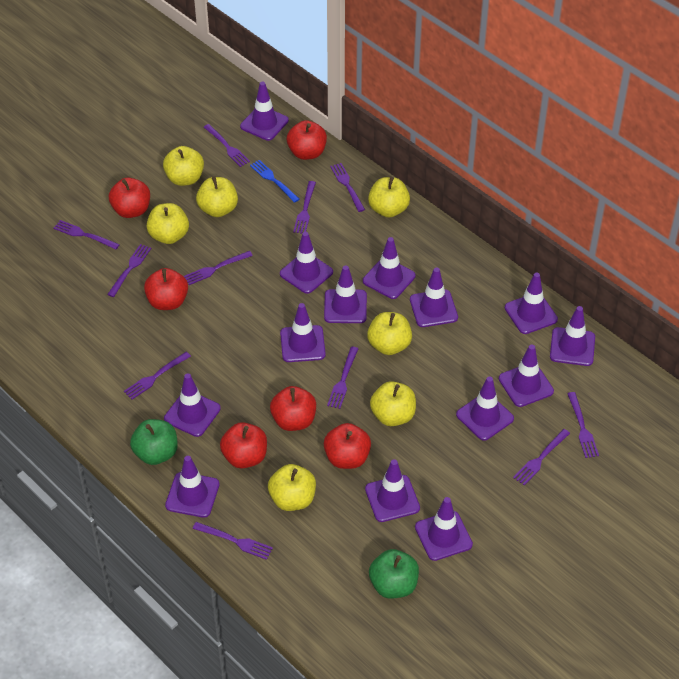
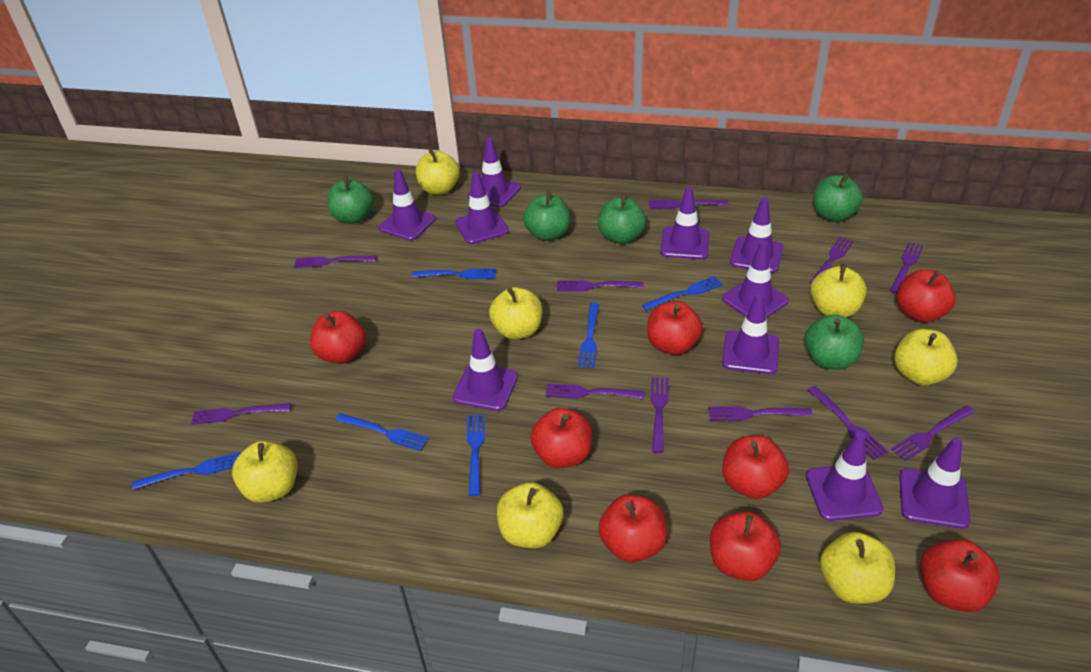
blue fork: [250,160,300,203] = 1 -> [132,452,240,490] [335,413,429,451] [412,268,496,279] [467,414,485,496] [578,303,599,368] [642,276,723,311] = 6
green apple: [130,419,178,465] [369,549,419,599] = 2 -> [327,176,373,224] [523,192,570,241] [598,194,646,244] [804,314,864,370] [813,174,863,222] = 5
purple traffic cone: [164,373,221,437] [165,456,220,518] [240,82,289,141] [280,232,333,294] [280,303,326,362] [324,265,367,323] [363,237,416,299] [365,459,420,522] [410,267,458,327] [415,497,473,561] [456,376,514,441] [499,344,554,407] [505,273,558,334] [550,306,595,366] = 14 -> [379,169,436,241] [453,328,518,411] [455,172,509,244] [467,138,521,208] [660,187,709,259] [722,241,789,318] [722,293,779,374] [730,198,784,273] [806,432,884,521] [899,437,971,529] = 10
red apple: [109,178,150,218] [144,268,188,310] [220,422,267,469] [270,386,316,431] [287,120,327,160] [324,423,371,469] = 6 -> [310,311,366,364] [531,408,592,468] [598,495,667,562] [647,301,703,355] [710,511,781,581] [723,436,789,499] [897,270,956,322] [920,539,1000,612] = 8

